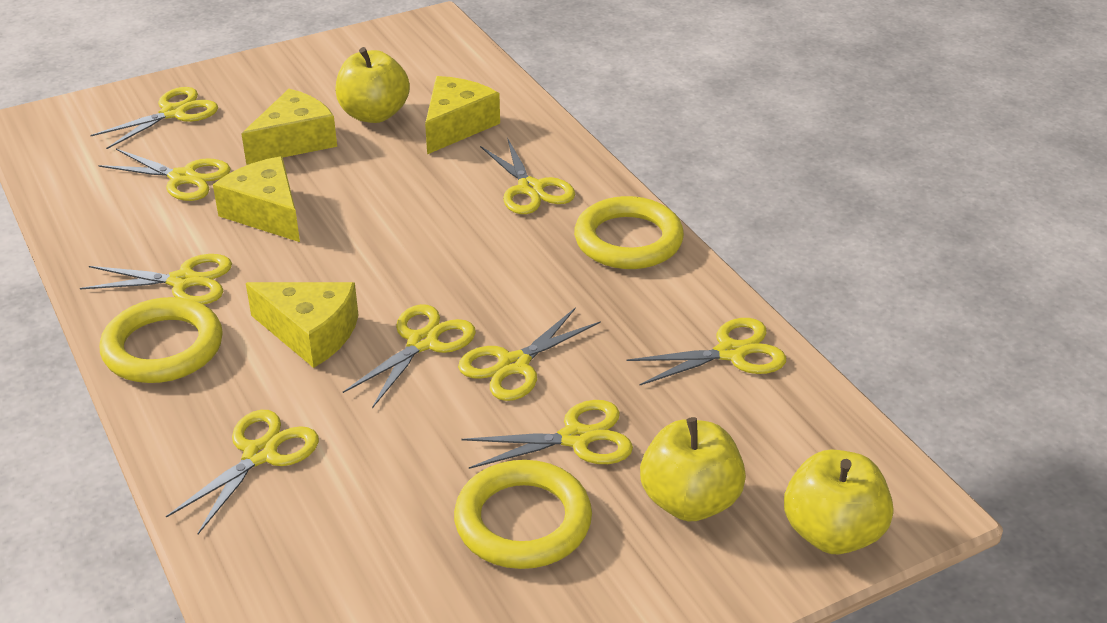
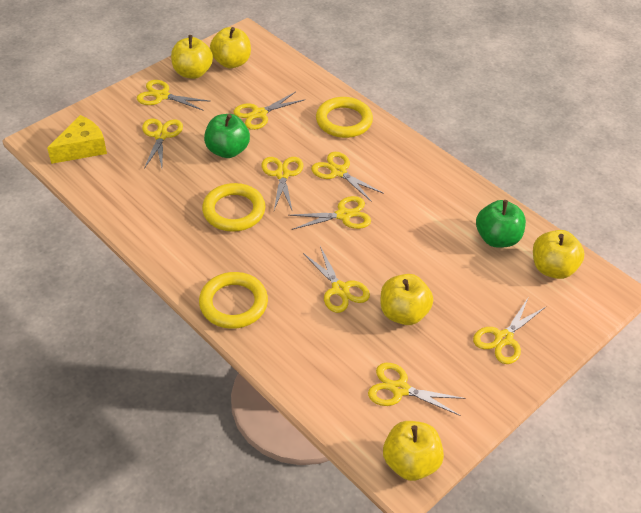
green apple: none = 0 -> [204,114,250,158] [476,200,526,247] = 2
yellow apple: [335,47,410,123] [640,417,746,521] [784,449,893,554] = 3 -> [171,35,213,79] [210,27,251,68] [381,274,433,325] [383,421,444,481] [533,230,584,279] = 5
yellow cheese: [213,156,300,242] [241,89,337,165] [246,282,359,368] [425,76,500,154] = 4 -> [47,115,107,164] = 1

